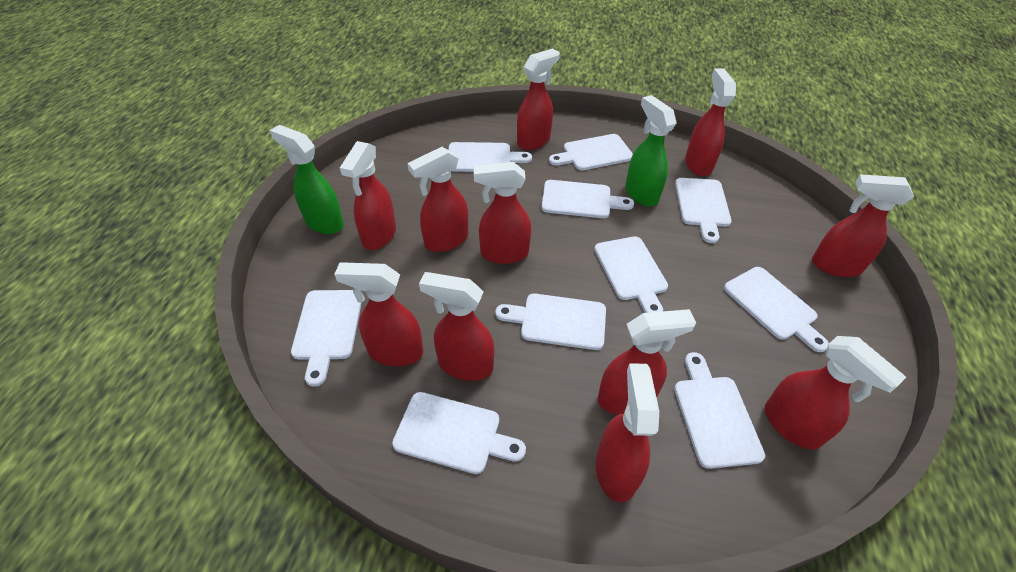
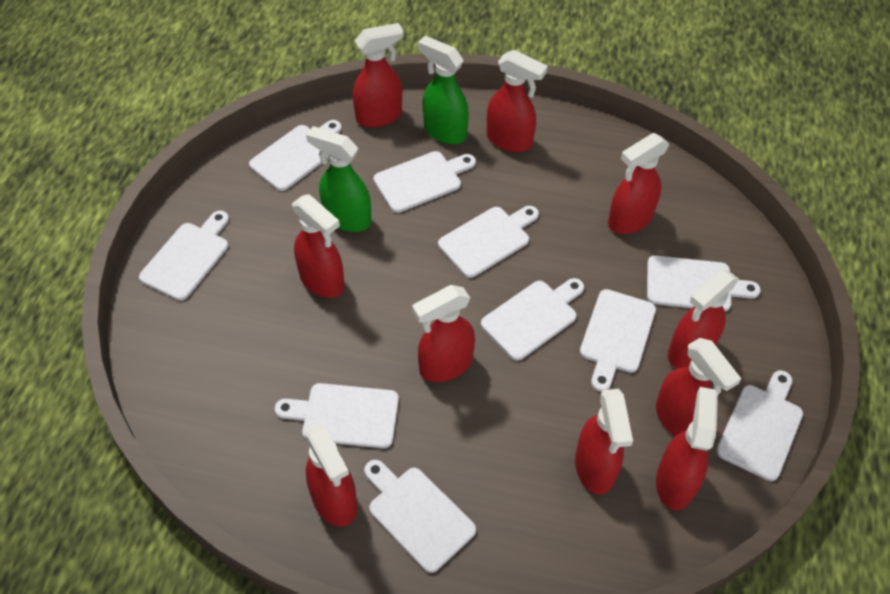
red spray bottle: [334,262,423,366] [340,141,396,250] [407,147,468,252] [419,272,494,381] [474,162,531,264] [517,48,560,150] [596,363,659,502] [598,309,696,415] [685,68,736,176] [765,336,906,450] [812,174,914,277] = 11 -> [292,194,344,298] [304,423,357,527] [353,23,404,128] [412,285,475,382] [487,50,548,152] [575,389,633,495] [608,133,670,234] [656,338,741,436] [656,387,718,510] [668,270,739,368] = 10

